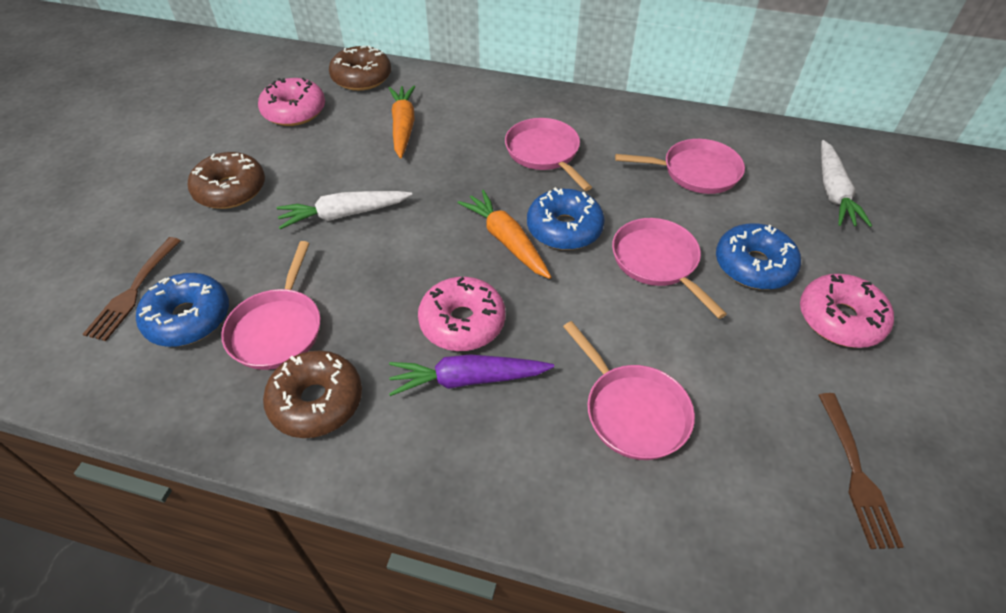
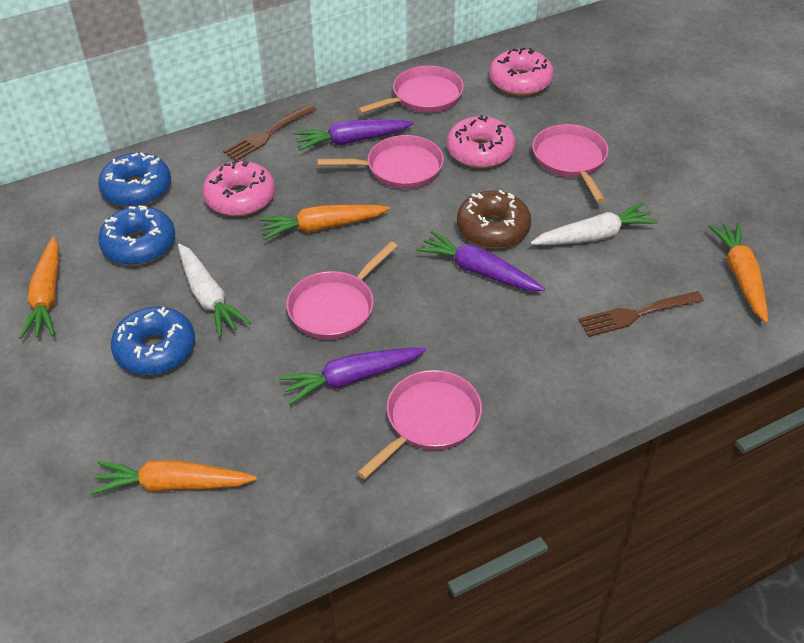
brown donut: [188,152,265,209] [263,350,362,438] [329,45,391,91] = 3 -> [457,190,531,248] = 1
orange carrot: [389,85,416,158] [458,190,551,279] = 2 -> [19,237,59,339] [91,460,257,495] [259,205,390,240] [709,222,768,323] = 4
purple carrot: [389,354,554,396] = 1 -> [279,348,426,405] [294,120,414,151] [416,231,545,291] = 3

